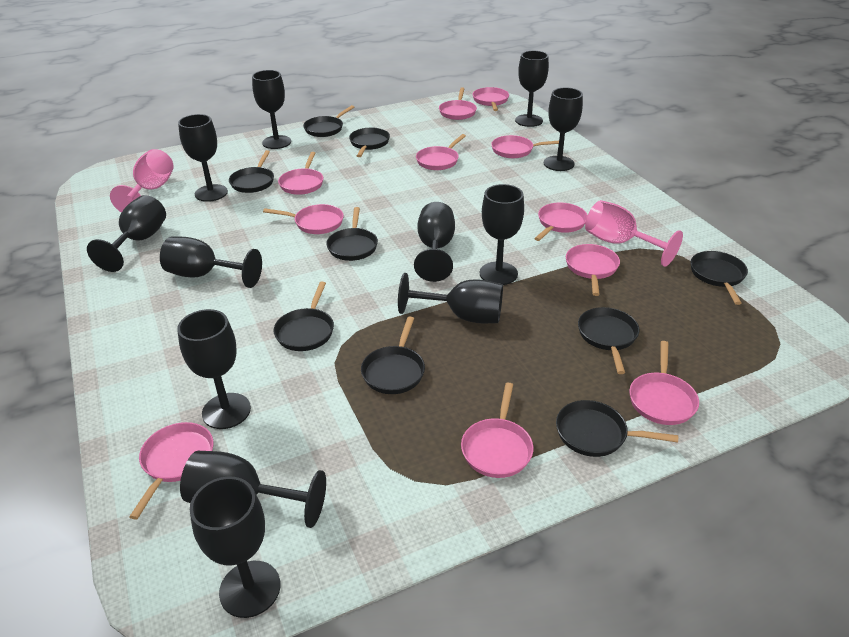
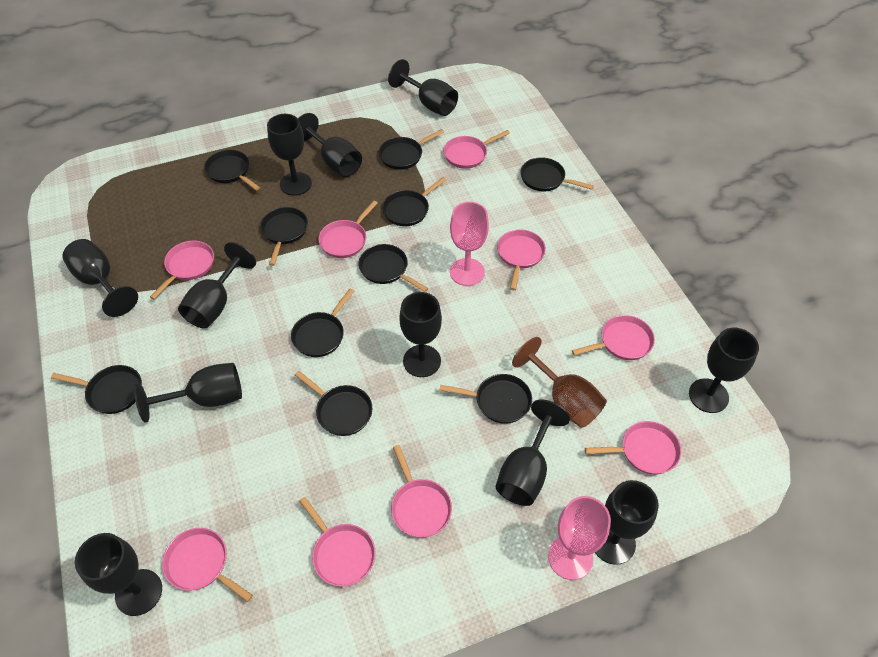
black goblet: [87,195,166,272] [160,236,262,288] [177,309,251,429] [178,114,228,202] [180,451,326,528] [190,476,280,618] [252,70,291,149] [398,273,503,323] [414,202,455,282] [480,184,524,285] [515,51,549,127] [544,87,583,171] = 12 -> [62,239,138,317] [75,533,162,616] [134,363,242,423] [178,242,256,329] [267,114,312,196] [298,113,362,177] [388,59,458,116] [399,292,442,377] [496,399,570,506] [595,480,659,565] [689,328,759,413] = 11
black pan: [229,150,274,193] [274,282,334,351] [303,105,354,137] [326,207,378,261] [349,128,390,157] [361,316,425,394] [556,400,678,457] [578,307,640,374] [691,251,748,305] = 9 -> [51,365,142,414] [204,150,260,191] [260,207,308,266] [291,289,354,357] [295,371,372,436] [358,244,428,292] [378,129,444,170] [382,177,447,226] [440,374,532,424] [521,157,594,192] = 10
brown goblet: none = 0 -> [512,337,607,428] = 1
pink pan: [129,422,214,520] [263,204,344,234] [278,152,323,195] [416,134,466,170] [439,87,477,120] [461,383,534,478] [473,87,509,111] [491,135,559,158] [534,203,588,241] [566,244,620,296] [629,341,699,425] = 11 -> [150,241,214,300] [162,528,253,602] [299,497,375,587] [318,201,378,258] [391,445,452,538] [443,130,510,169] [497,229,546,290] [572,315,655,360] [585,421,681,475] = 9

